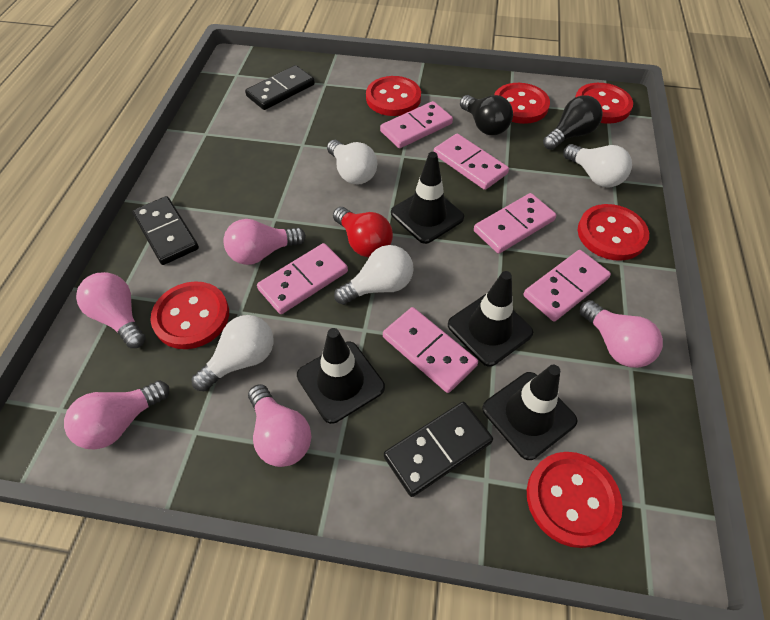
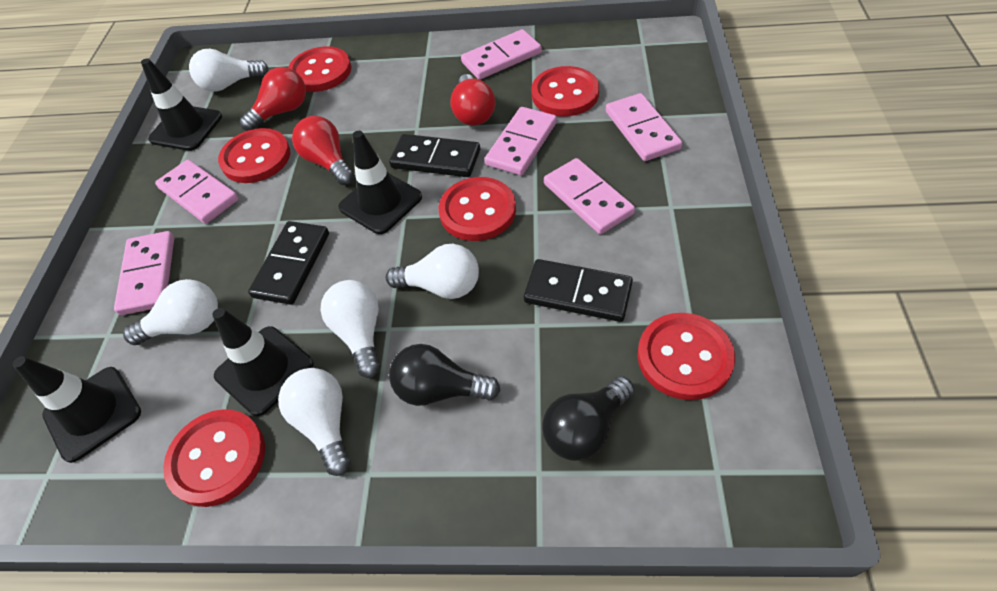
pink light bulb: [64,380,169,450] [76,272,146,348] [223,219,306,265] [248,384,311,467] [580,300,663,368] = 5 -> none = 0
red light bulb: [333,207,393,257] = 1 -> [240,67,306,131] [292,116,354,185] [450,74,496,126] = 3
white light bulb: [191,315,274,391] [327,140,377,184] [334,245,414,305] [563,144,632,187] = 4 -> [123,279,218,345] [189,49,269,92] [278,368,351,476] [320,280,380,378] [386,244,479,299] = 5

